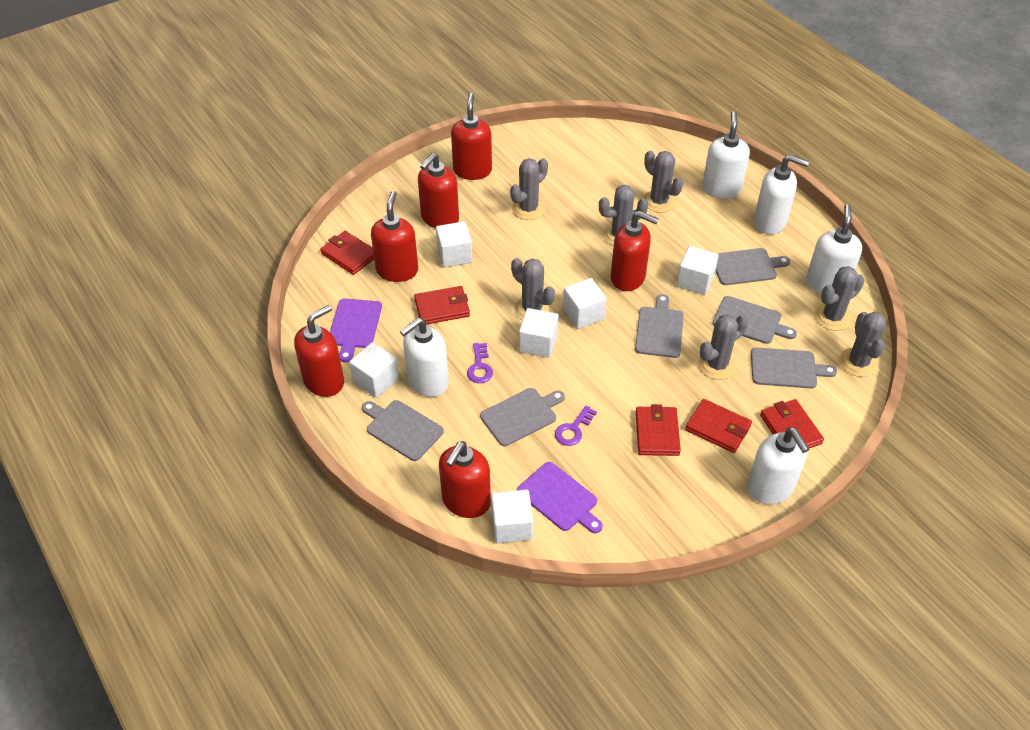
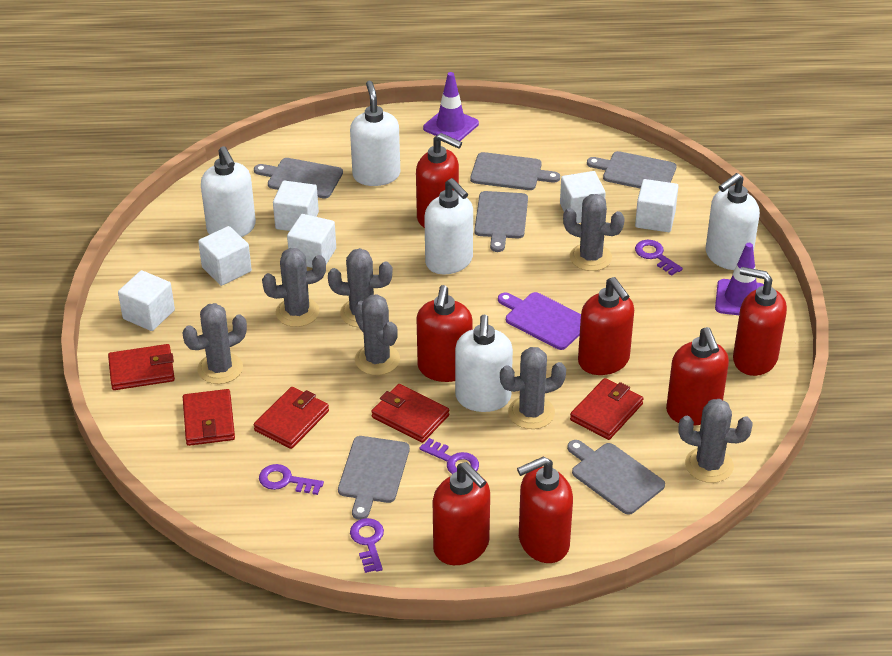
purple cutting board: [330,299,382,362] [517,462,603,533] = 2 -> [498,292,581,350] = 1
purple key: [467,343,493,383] [555,405,597,446] = 2 -> [259,464,324,495] [350,518,384,573] [419,438,479,474] [635,240,683,276] = 4
purple traffic cone: none = 0 -> [423,72,479,141] [715,243,764,315] = 2
red soap dispenser: [294,305,344,397] [371,191,418,282] [418,153,459,228] [439,441,491,518] [451,93,492,180] [611,211,659,291] = 6 -> [416,133,462,228] [417,285,473,382] [433,462,490,565] [517,456,573,563] [578,277,634,375] [666,327,729,425] [733,267,787,376] = 7

